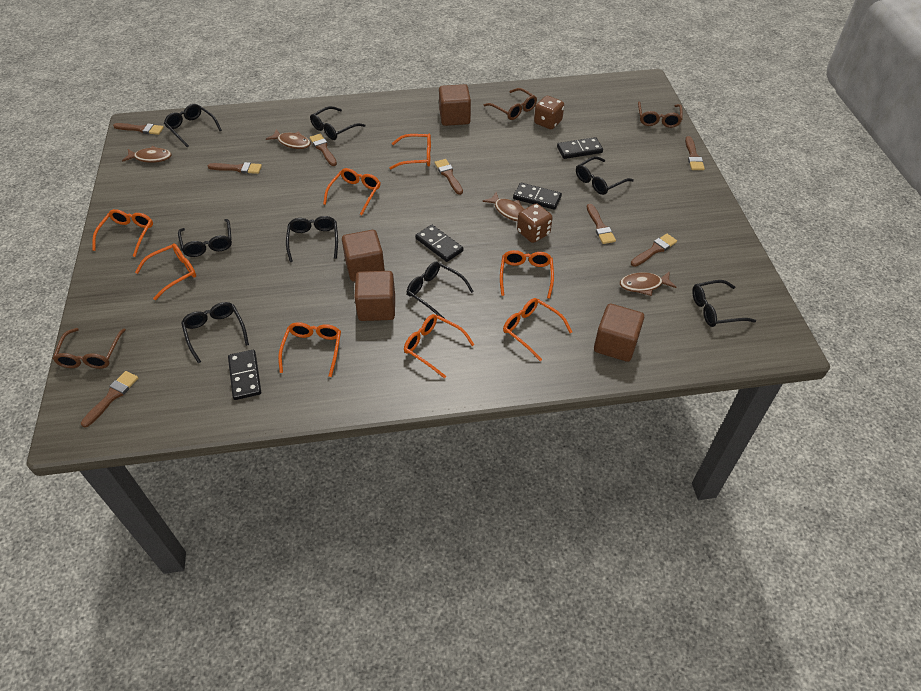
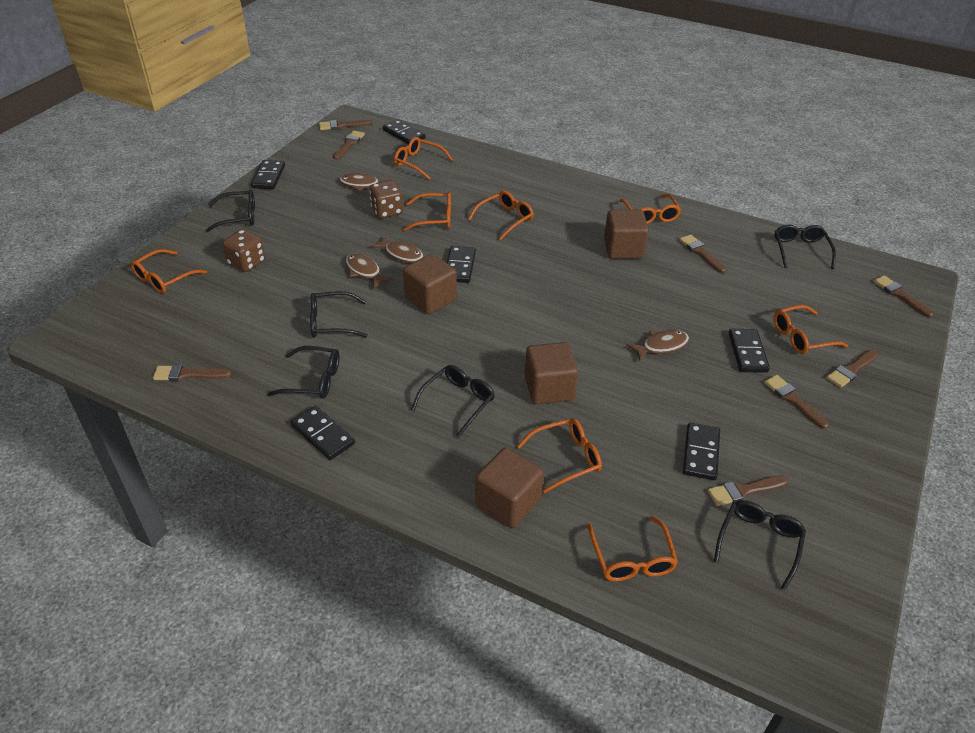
black domino: [228,350,261,400] [415,225,463,262] [513,182,562,210] [557,137,603,159] = 4 -> [251,160,285,189] [291,406,355,460] [383,119,426,145] [447,246,476,283] [683,422,720,480] [729,329,770,373] = 6
black glasses: [164,104,222,148] [178,219,232,257] [181,302,249,363] [286,216,338,262] [310,106,366,140] [407,262,474,319] [576,156,634,195] [692,280,756,327] = 8 -> [206,189,255,232] [268,346,339,399] [310,291,367,337] [411,365,495,437] [714,500,806,590] [774,225,836,269] = 6
brown glasses: [53,328,126,369] [483,88,537,120] [638,102,683,128] = 3 -> none = 0

